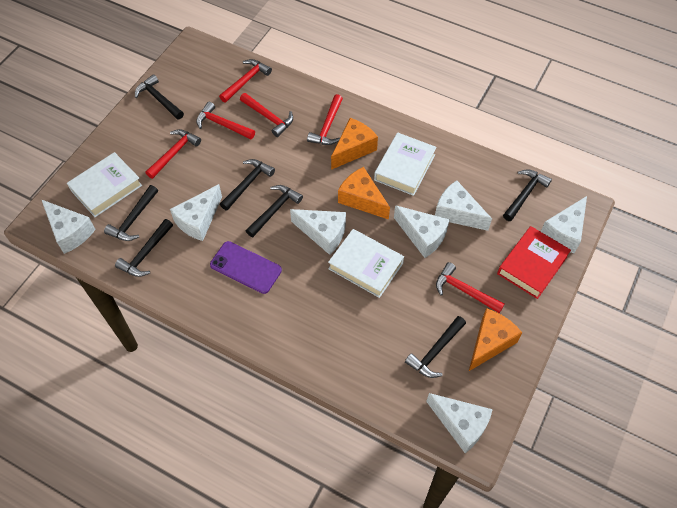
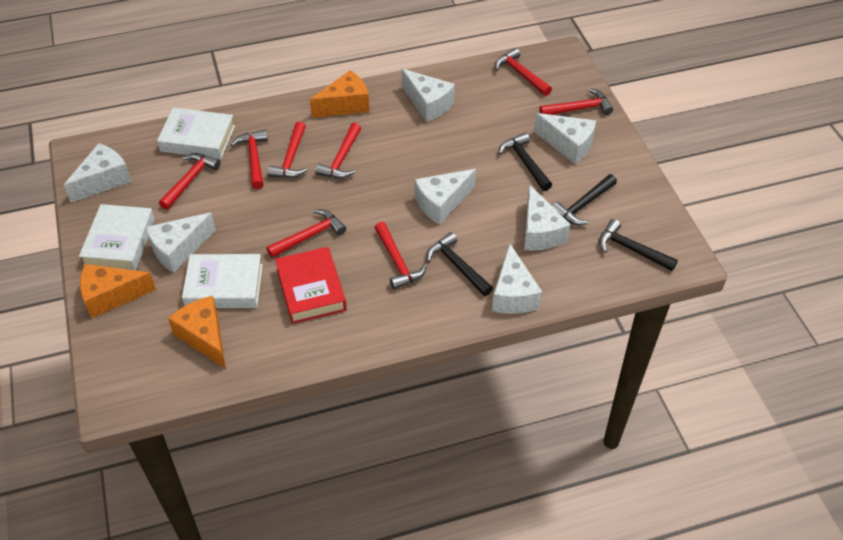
black hammer: [104,185,158,241] [115,219,173,277] [135,74,184,120] [220,159,275,211] [246,185,303,237] [405,316,466,378] [503,169,552,221] = 7 -> [426,232,493,296] [498,132,552,191] [552,174,617,225] [599,219,678,271] = 4
purple phone: [210,241,282,294] = 1 -> none = 0
red hammer: [145,129,201,179] [196,102,255,139] [219,59,272,103] [240,93,293,137] [307,94,343,145] [436,262,505,313] = 6 -> [159,153,221,210] [231,130,268,189] [266,209,346,258] [267,121,307,178] [315,123,361,179] [374,222,427,290] [495,48,552,96] [539,88,613,115] = 8

